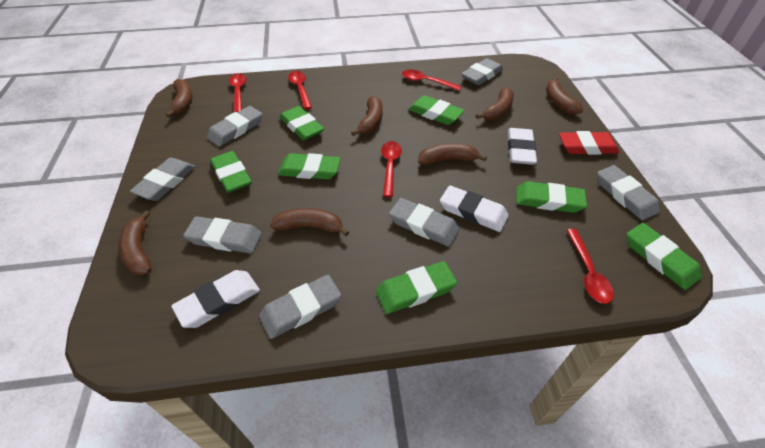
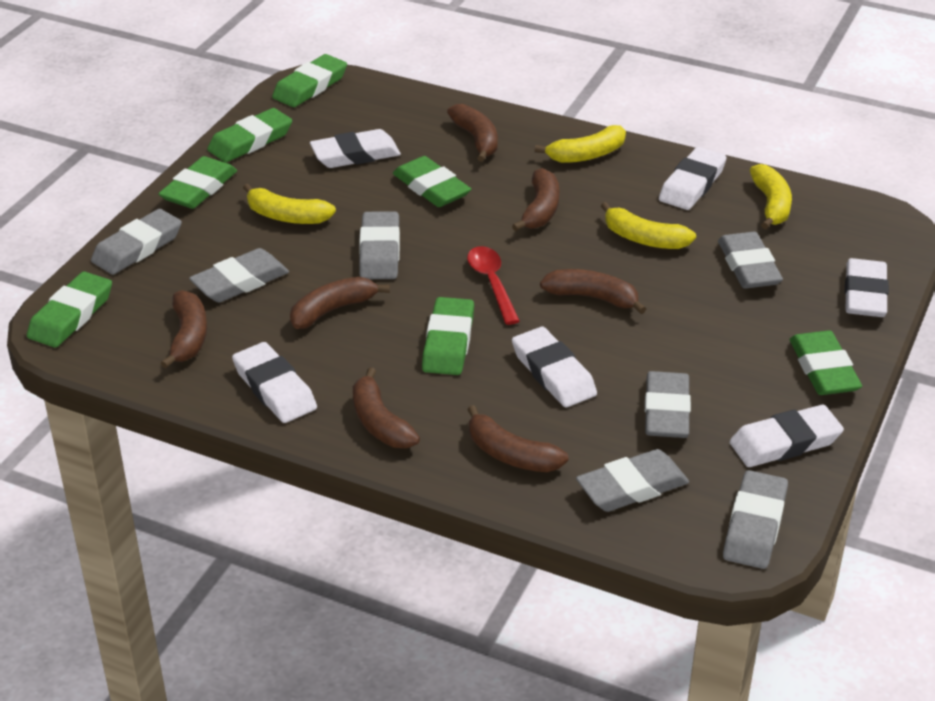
red eraser: [559,131,620,155] = 1 -> none = 0
red spoon: [229,73,247,113] [288,71,312,109] [381,141,402,197] [402,70,462,91] [566,229,614,304] = 5 -> [467,246,520,325] = 1
white eraser: [172,270,260,328] [440,186,509,232] [508,128,537,165] = 3 -> [232,342,317,423] [310,129,401,168] [512,327,597,407] [659,147,727,210] [730,405,844,467] [845,258,889,317] = 6
yellow banana: none = 0 -> [243,184,336,224] [535,125,626,163] [601,202,696,249] [750,164,792,229] = 4

